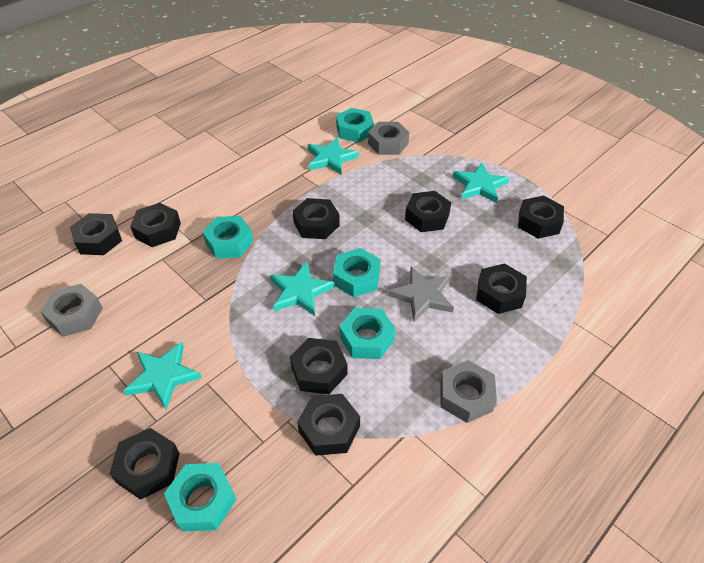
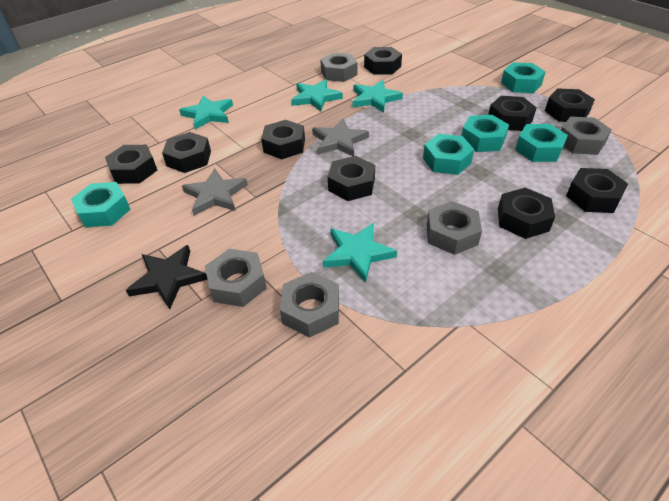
black star: none = 0 -> [126,245,208,309] = 1
grey nut: [40,284,103,337] [368,122,409,155] [440,360,497,423] = 3 -> [205,249,267,307] [280,272,339,338] [320,52,357,82] [427,201,482,255] [561,117,612,155] = 5
grey star: [388,267,454,322] = 1 -> [182,168,248,216] [312,119,369,156] = 2

